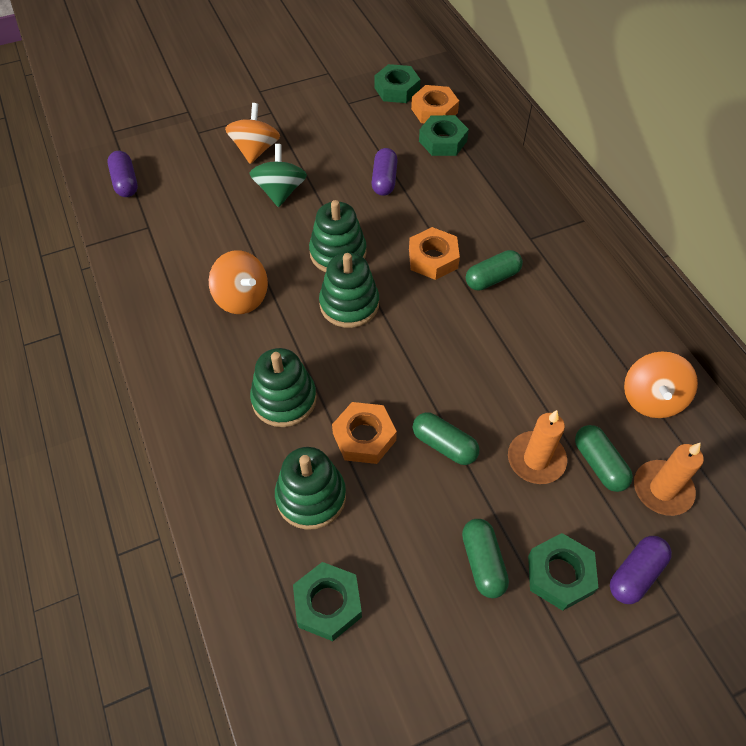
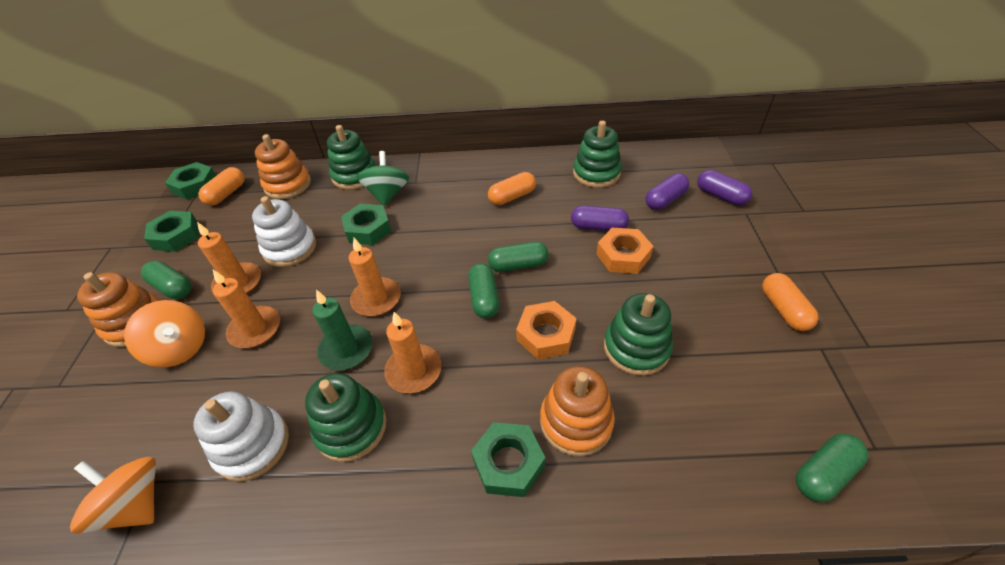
green candle: none = 0 -> [312,290,373,370] = 1
orange candle: [508,410,567,484] [634,442,704,516] = 2 -> [197,222,261,294] [213,270,280,348] [349,238,401,316] [384,312,442,393] = 4
orange capsule: none = 0 -> [198,167,245,206] [488,172,536,205] [762,273,818,331] = 3
orange nut: [332,402,397,464] [409,227,460,280] [411,85,459,123] = 3 -> [516,301,577,359] [596,228,653,274] = 2
orange spinning top: [209,250,268,314] [225,103,280,164] [624,351,698,418] = 3 -> [70,457,156,534] [124,300,205,367] = 2
orange stacking toy: none = 0 -> [77,272,160,347] [255,134,311,199] [540,366,615,456] = 3
white stacking toy: none = 0 -> [193,391,289,482] [252,196,316,267] = 2

